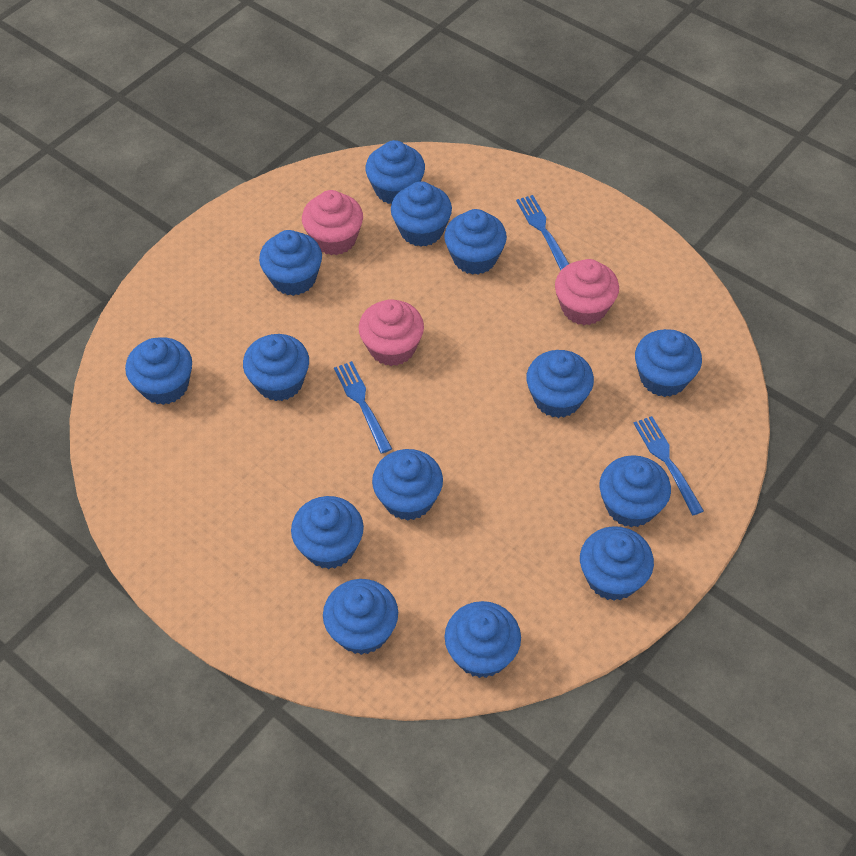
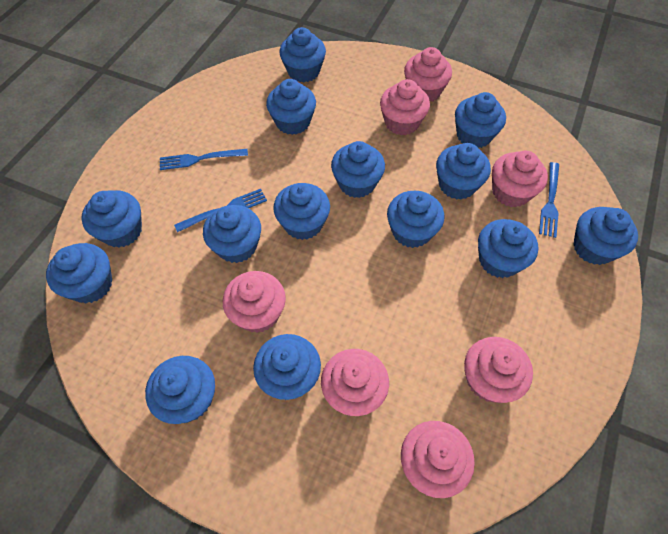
pink cupcake: [302,190,363,255] [359,299,424,366] [555,259,619,325] = 3 -> [223,271,286,333] [321,349,389,416] [380,79,430,135] [401,421,475,498] [404,47,452,102] [464,337,533,403] [492,150,548,207] = 7

